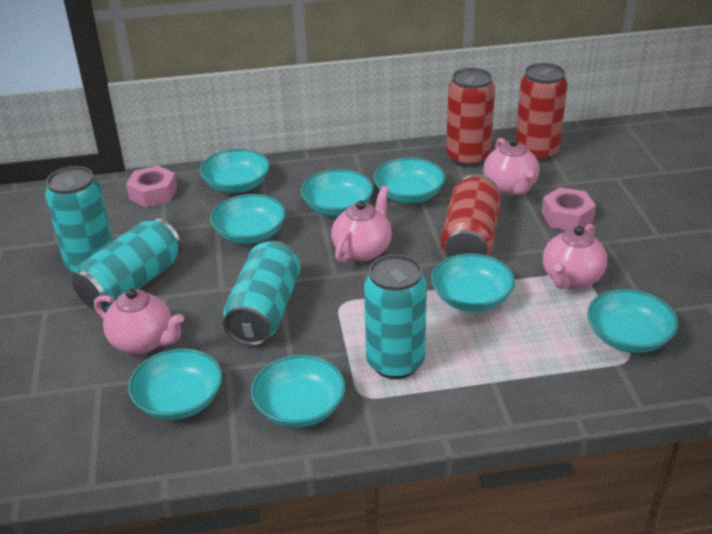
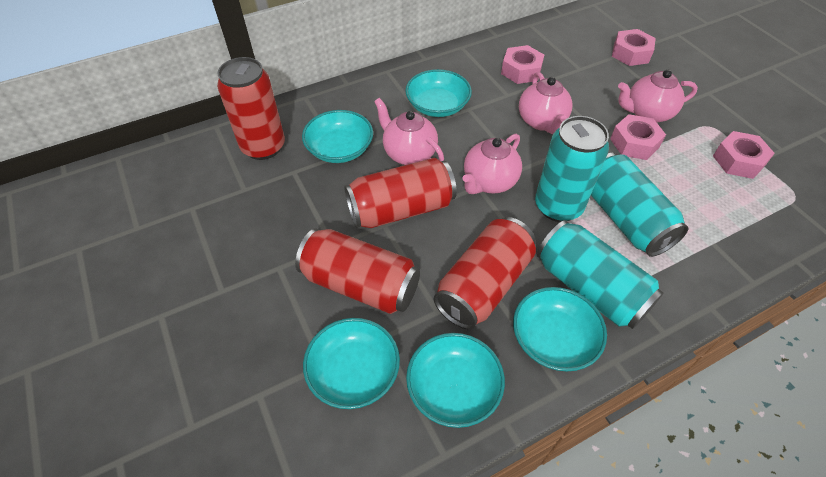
pink nut: [126,165,177,207] [541,187,596,230] = 2 -> [501,45,544,84] [610,114,666,160] [612,29,656,66] [713,131,775,179] = 4
red can: [441,174,501,257] [446,68,495,167] [516,63,568,162] = 3 -> [217,57,285,160] [295,229,420,314] [344,158,457,228] [434,217,536,330] = 4
turquoise bowl: [128,349,223,420] [200,149,270,193] [210,194,286,244] [251,355,346,428] [301,169,374,216] [373,157,445,203] [431,253,515,312] [587,289,678,353] = 8 -> [302,110,373,163] [303,318,400,409] [405,69,472,117] [406,333,505,428] [513,287,607,372] = 5
turquoise can: [45,166,113,274] [72,218,182,310] [223,241,301,346] [364,254,427,379] = 4 -> [535,116,609,222] [537,220,663,329] [591,153,689,257] = 3

